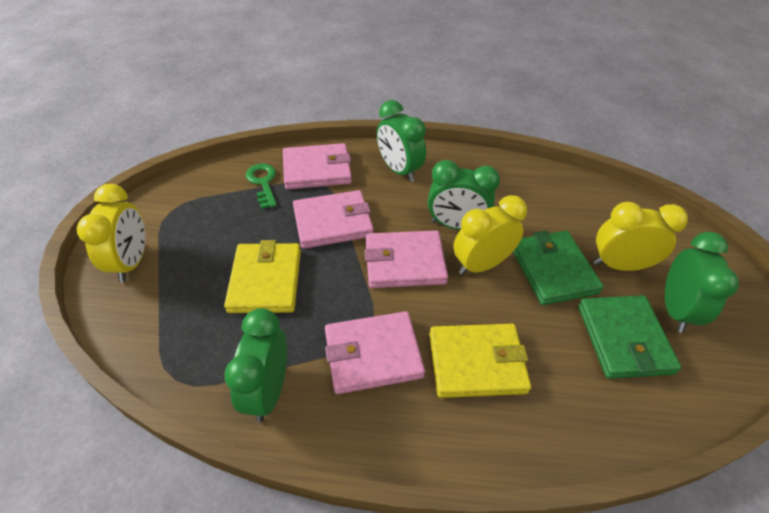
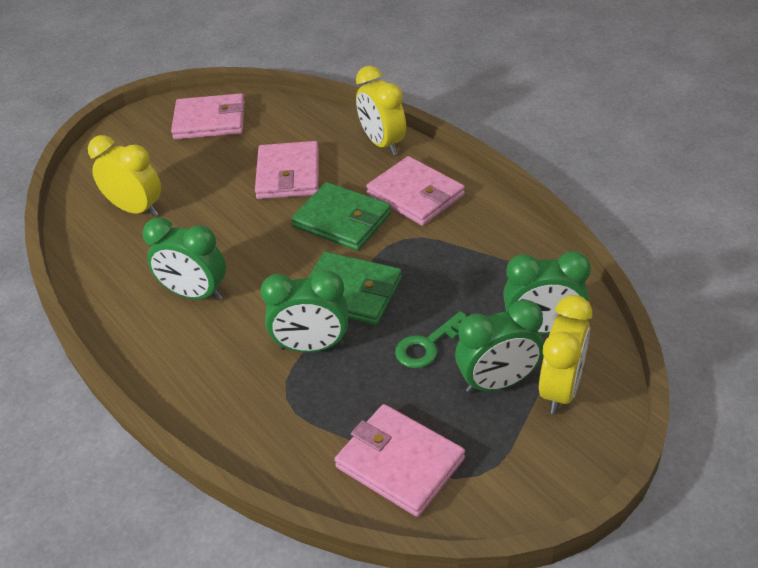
yellow wallet: [224,240,301,313] [429,324,531,398] = 2 -> none = 0

